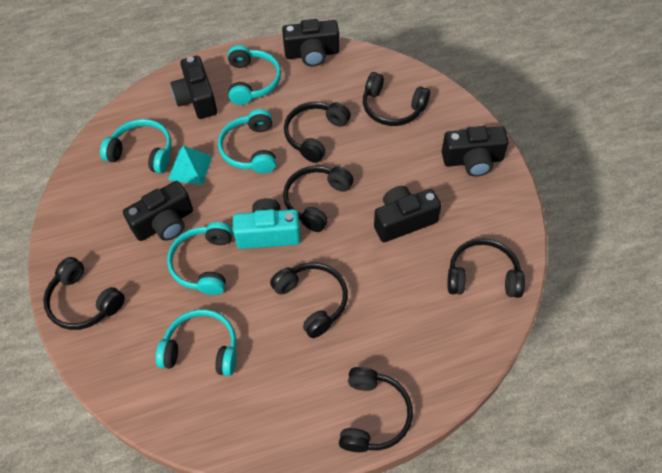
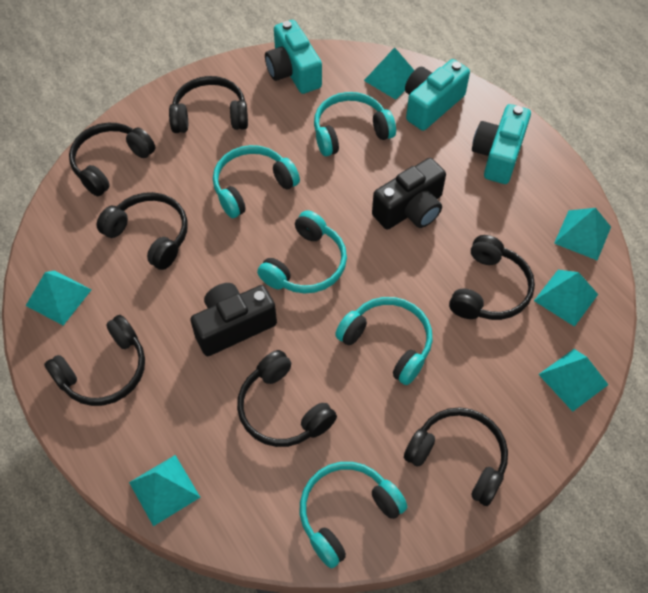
black camera: [123,181,193,241] [170,56,217,119] [282,19,340,67] [374,186,441,242] [442,126,509,177] = 5 -> [190,283,277,356] [372,158,446,229] = 2
turquoise camera: [233,198,301,249] = 1 -> [265,20,322,94] [405,59,470,131] [472,104,531,184] = 3
turquoise pyramid: [168,145,212,185] = 1 -> [26,270,92,326] [129,455,200,526] [364,47,414,100] [534,270,598,327] [538,349,609,412] [554,208,611,261] = 6

